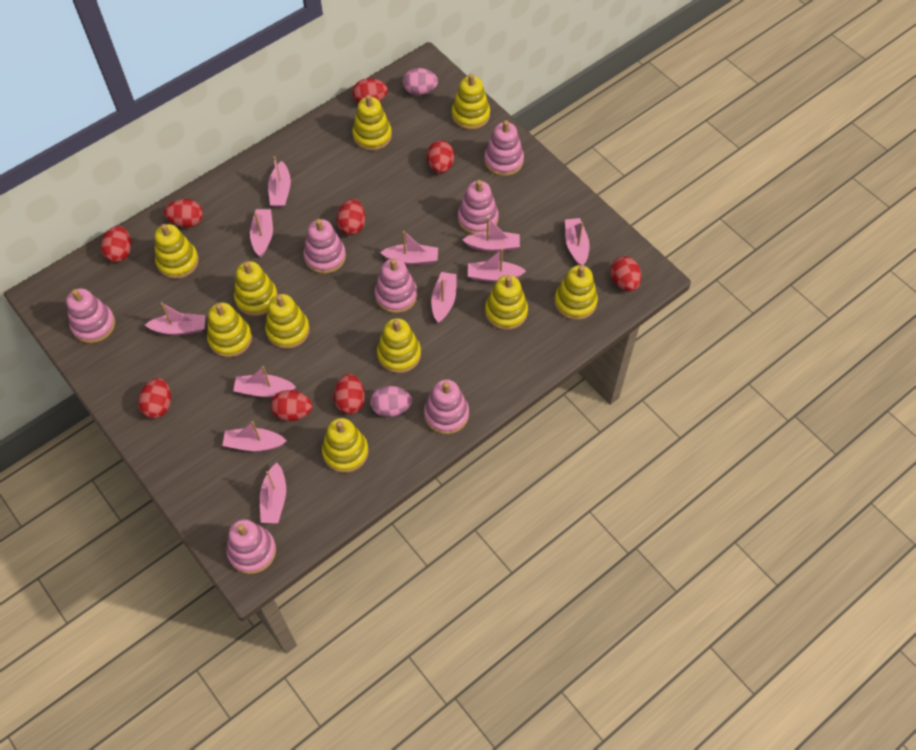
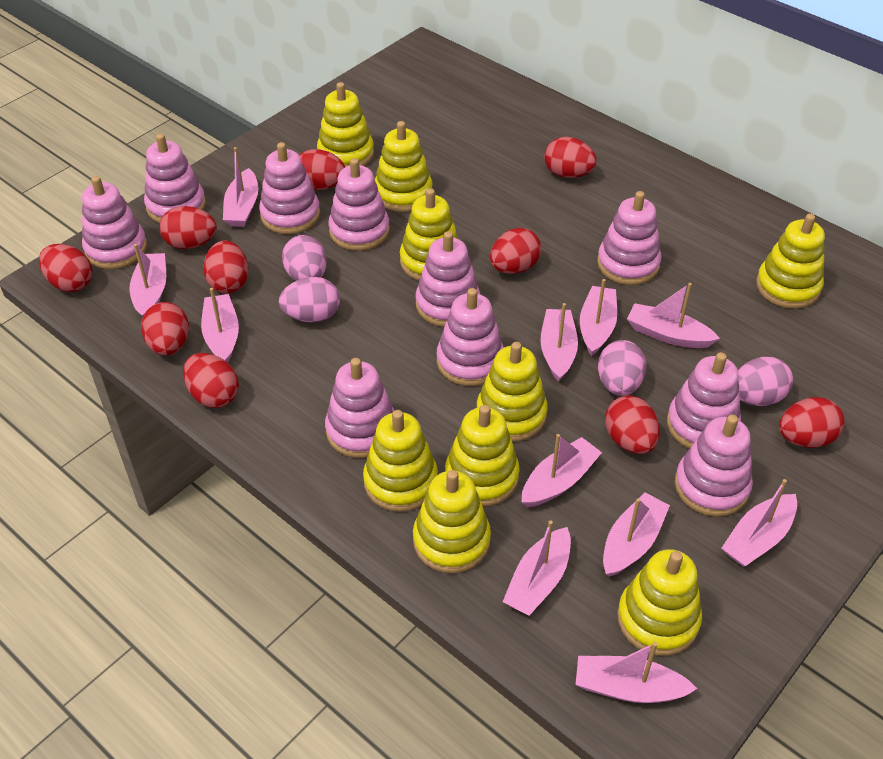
pink egg: [370,386,412,417] [403,68,438,95] = 2 -> [279,277,340,322] [282,235,327,281] [598,340,646,396] [738,357,793,406] = 4
pink stacking toy: [66,288,115,343] [226,519,276,574] [303,219,346,274] [375,258,417,313] [424,379,469,434] [458,180,499,234] [484,120,524,176] = 7 -> [82,176,147,269] [144,133,206,223] [259,142,320,234] [325,358,394,458] [329,158,390,251] [415,231,480,327] [437,288,504,386] [597,191,661,285] [667,352,741,449] [675,415,753,517] = 10
red egg: [101,226,131,263] [138,378,171,419] [164,199,203,228] [271,390,313,421] [334,374,365,414] [337,199,365,235] [352,78,388,103] [427,141,454,174] [610,256,641,292] = 9 -> [39,244,92,292] [141,302,189,355] [159,206,217,249] [183,353,239,408] [203,240,249,294] [299,149,345,190] [490,228,541,274] [544,137,597,178] [605,396,660,454] [779,397,845,448] = 10
yellow stacking toy: [155,224,199,279] [207,302,252,357] [234,261,278,316] [265,294,310,349] [322,418,368,473] [352,95,392,151] [377,318,421,373] [452,74,490,130] [485,275,528,330] [554,265,598,320] = 10 -> [317,82,374,167] [363,410,438,512] [374,121,432,212] [400,188,459,281] [413,470,491,573] [445,405,520,506] [477,342,548,441] [617,549,702,656] [756,213,825,309] = 9

